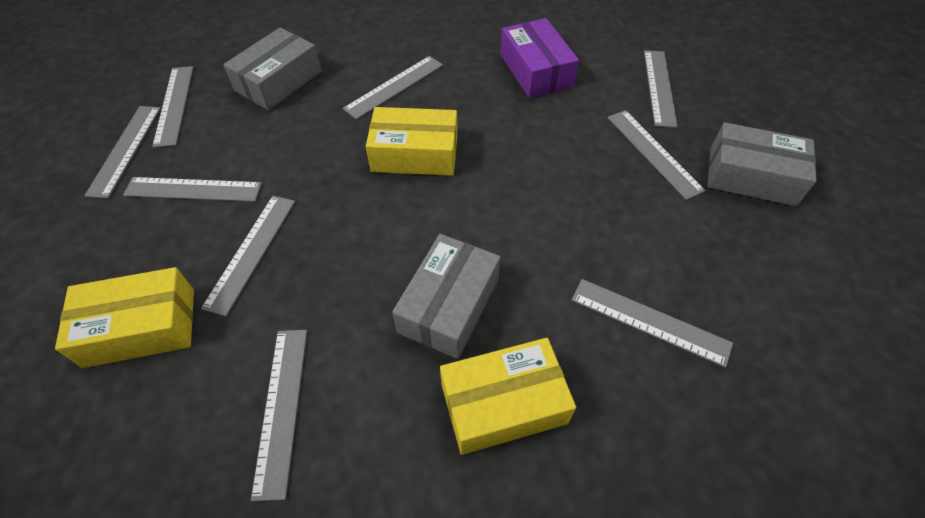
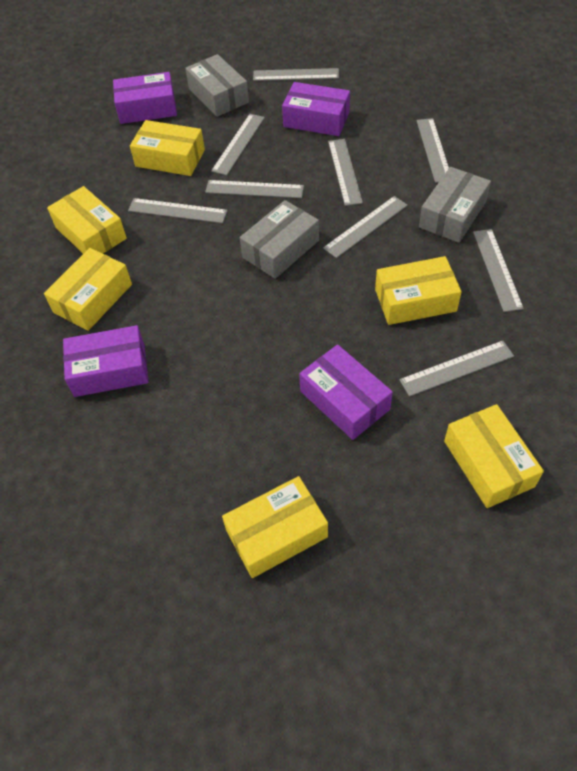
purple box: [500,18,579,98] = 1 -> [63,325,149,397] [113,72,177,124] [282,82,350,136] [299,344,393,440] = 4
yellow box: [55,267,194,368] [366,107,457,176] [440,338,576,455] = 3 -> [44,248,132,331] [47,186,127,254] [130,120,205,176] [222,476,328,578] [375,256,462,325] [444,404,544,508] = 6

